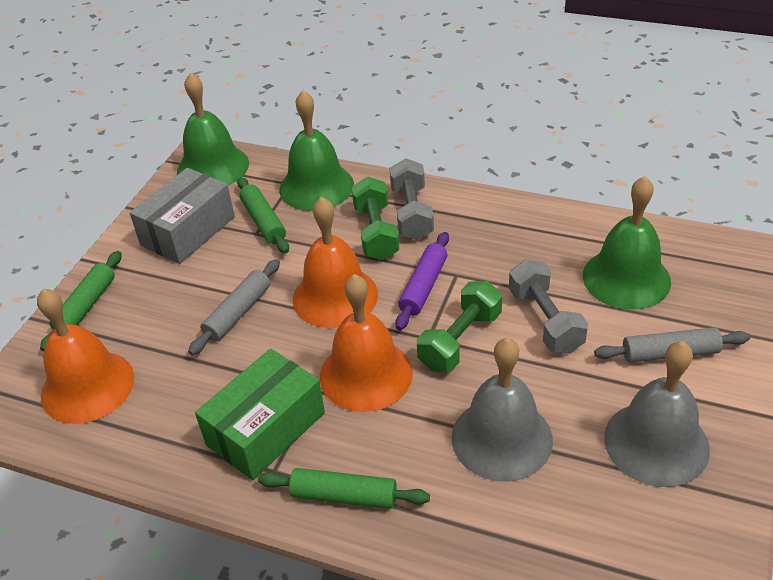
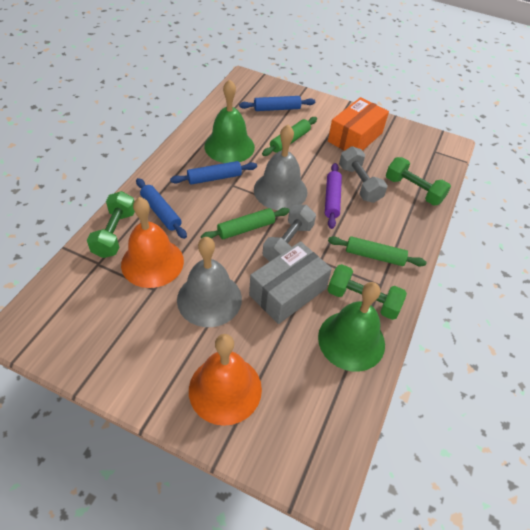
blue rolling pin: none = 0 -> [136,178,187,239] [170,161,257,185] [239,96,315,111] = 3
green bell: [177,73,249,185] [279,91,354,211] [583,176,671,310] = 3 -> [204,79,255,163] [318,282,385,372] = 2
green box: [195,349,325,480] = 1 -> none = 0
green dumbbell: [351,176,399,260] [417,281,502,372] = 2 -> [87,191,135,258] [328,264,407,320] [386,157,451,205] = 3
grey rolling pin: [188,259,280,355] [594,327,750,363] = 2 -> none = 0
orange bell: [37,289,134,424] [293,197,378,328] [320,274,413,412] = 3 -> [121,197,184,288] [189,334,262,426] = 2
orange box: none = 0 -> [328,97,389,151] = 1

